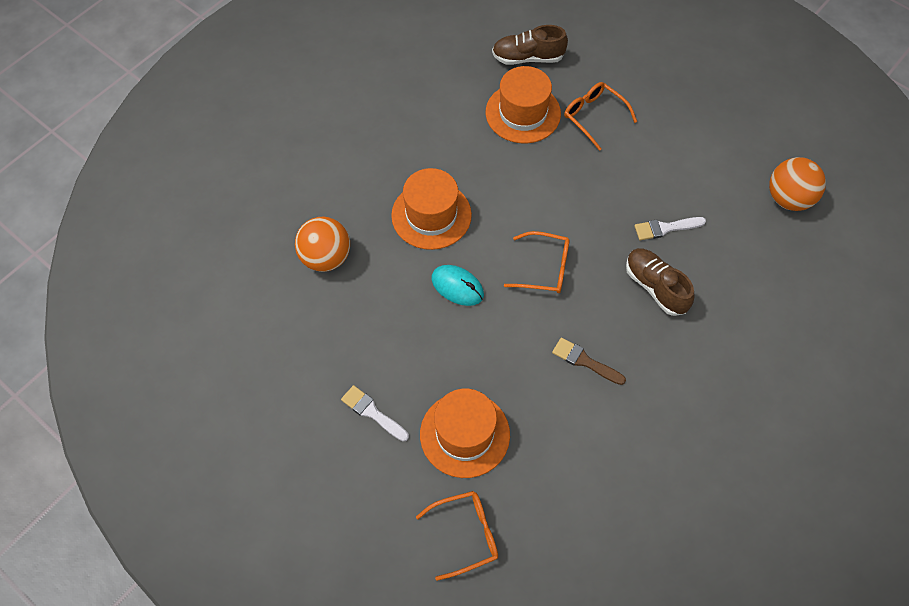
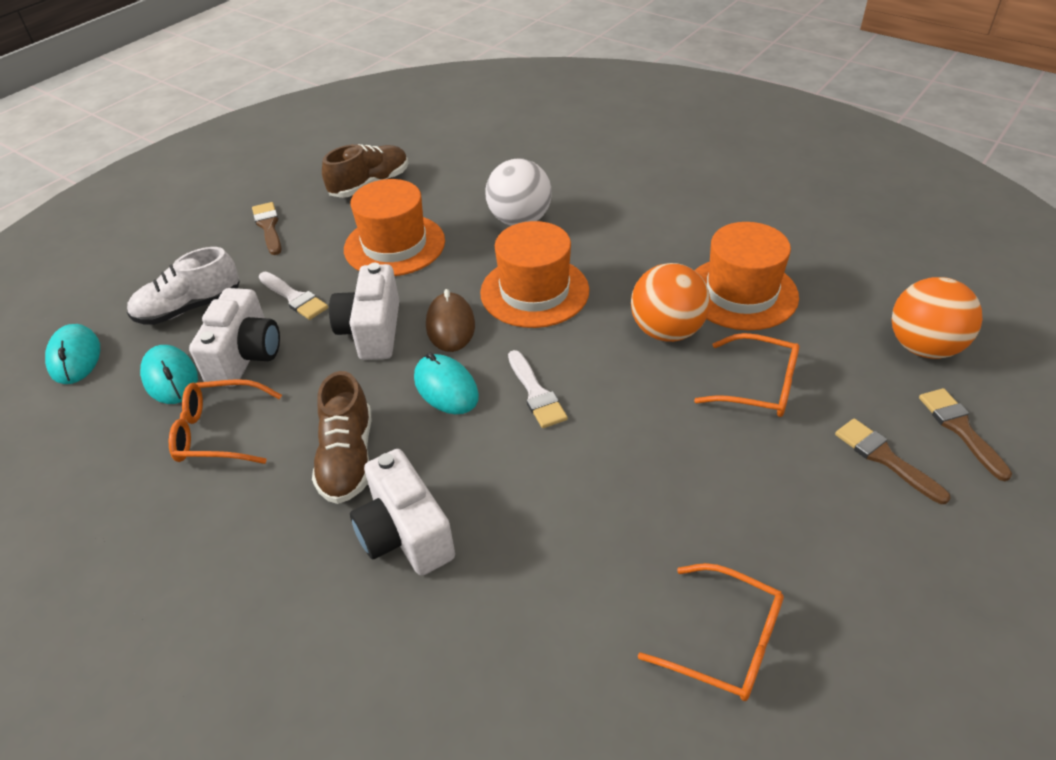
brown brush: [552,338,626,385] = 1 -> [252,202,281,255] [835,418,951,504] [919,388,1012,481] = 3
brown mouse: none = 0 -> [426,289,475,352] = 1
turquoise mouse: [432,265,484,306] = 1 -> [45,324,100,384] [140,345,198,404] [414,352,479,414] = 3
white ball: none = 0 -> [485,158,552,226] = 1
white camera: none = 0 -> [189,288,280,387] [329,263,399,360] [350,449,455,576] = 3
white shoe: none = 0 -> [127,247,240,325] = 1

